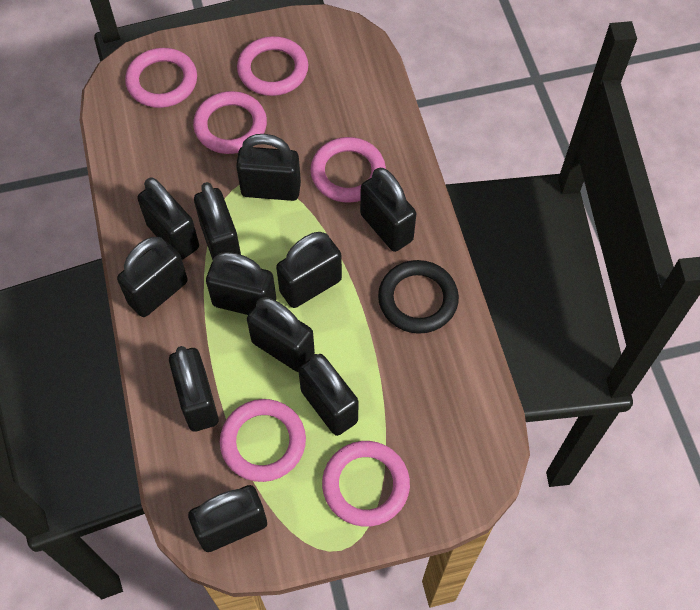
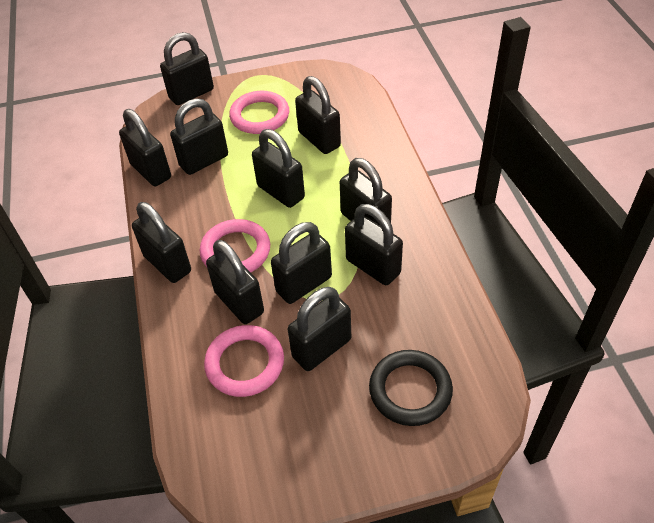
pink ring: [125,48,197,108] [193,91,267,154] [220,399,306,482] [237,36,308,96] [310,137,386,203] [322,441,410,526] = 6 -> [200,219,270,272] [204,325,284,397] [229,91,289,134] = 3

